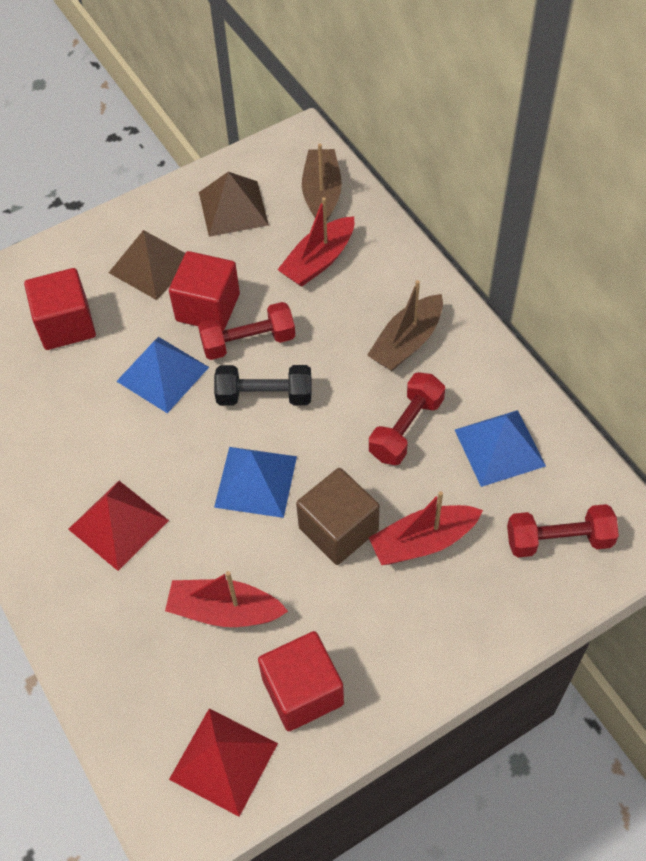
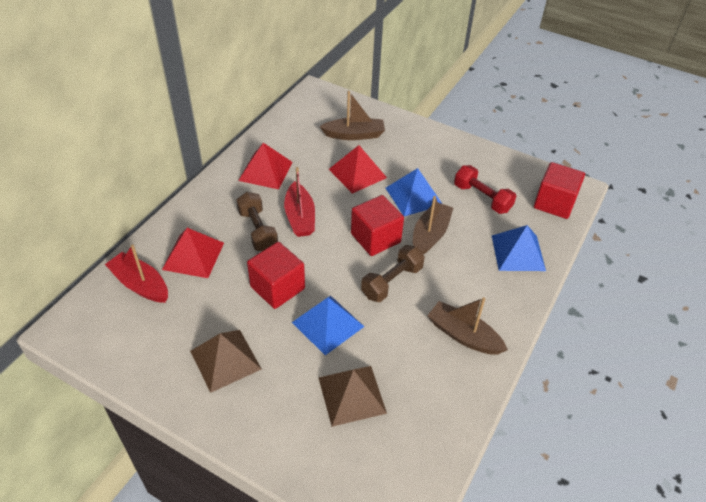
black dumbbell: [214,365,311,406] = 1 -> none = 0
brown boat: [302,143,342,221] [367,280,443,371] = 2 -> [320,91,385,140] [413,196,453,255] [427,297,508,355] = 3
brown cube: [296,468,380,565] = 1 -> none = 0
brown dumbbell: none = 0 -> [236,192,278,251] [361,245,425,302] = 2
red boat: [165,571,288,627] [277,197,354,287] [369,491,483,565] = 3 -> [105,244,168,303] [284,167,315,237] = 2
red dumbbell: [198,302,295,360] [369,372,445,465] [507,504,619,557] = 3 -> [454,165,516,214] = 1
red pyramid: [68,481,169,571] [169,709,278,817] = 2 -> [162,228,224,278] [238,143,293,189] [329,145,387,194] = 3

